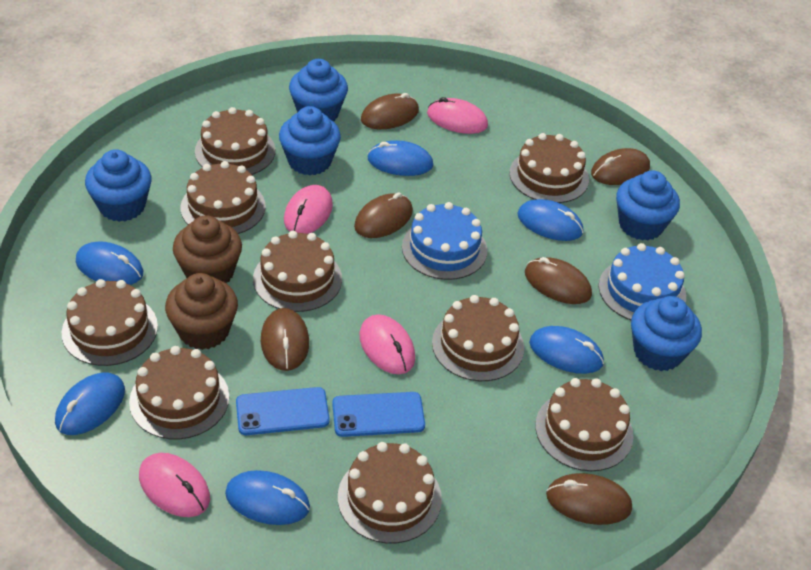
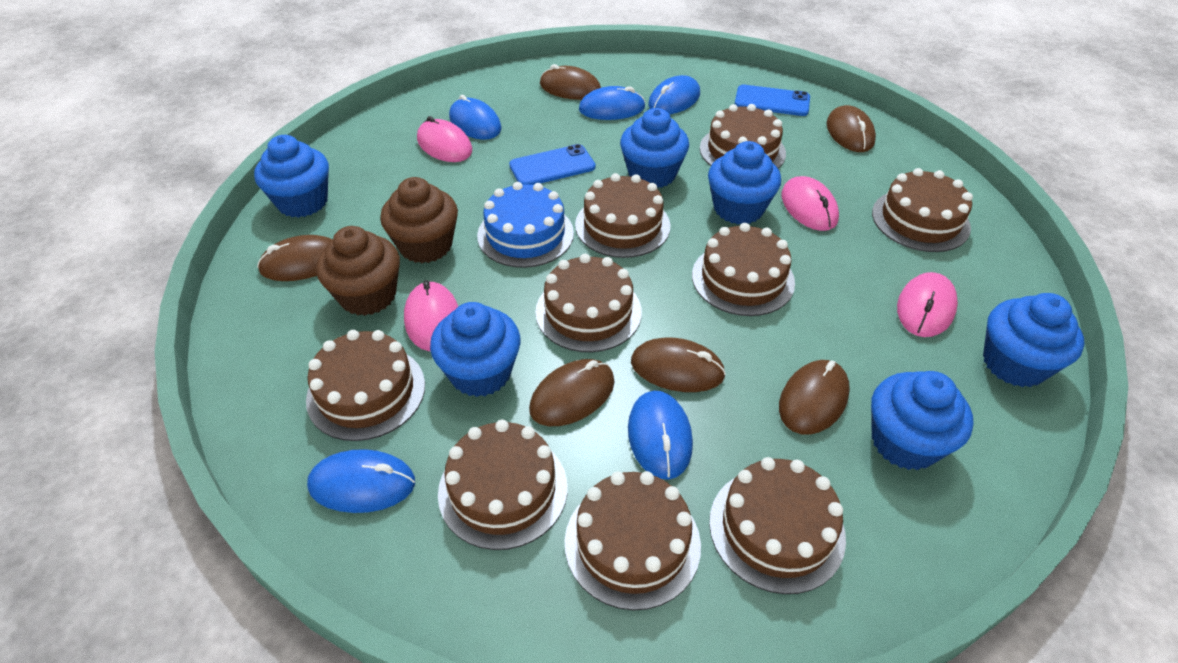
blue cake: [402,202,487,280] [599,243,686,320] = 2 -> [477,182,574,268] = 1
blue cupcake: [85,149,152,222] [279,106,341,176] [289,59,348,121] [616,170,680,241] [631,296,702,371] = 5 -> [254,135,329,218] [430,302,521,397] [620,108,689,188] [708,141,781,224] [871,371,974,470] [983,293,1084,387] = 6
blue mouse: [55,372,125,435] [76,242,143,285] [225,470,310,525] [368,140,433,176] [517,199,583,241] [529,326,604,374] = 6 -> [307,449,415,513] [449,95,501,140] [579,86,645,120] [628,391,693,480] [648,75,700,114] = 5

